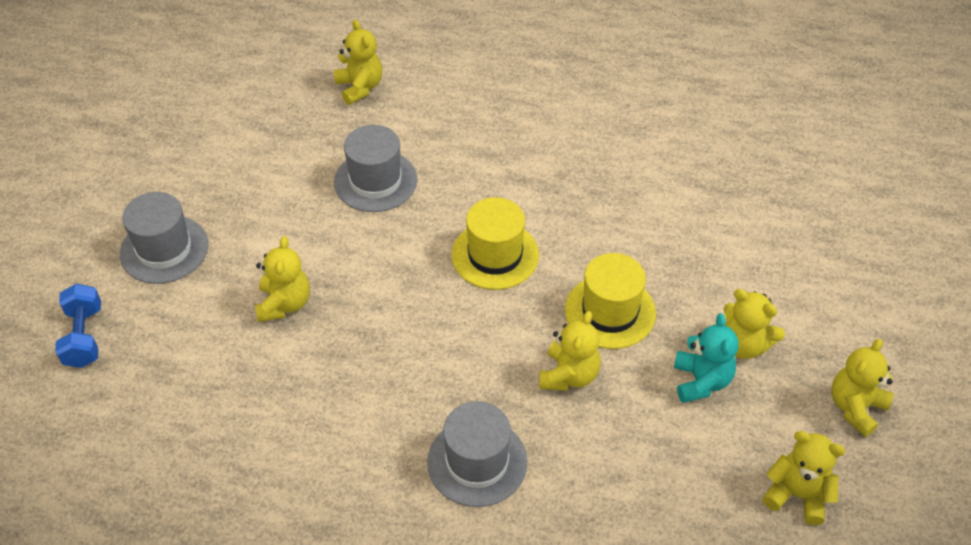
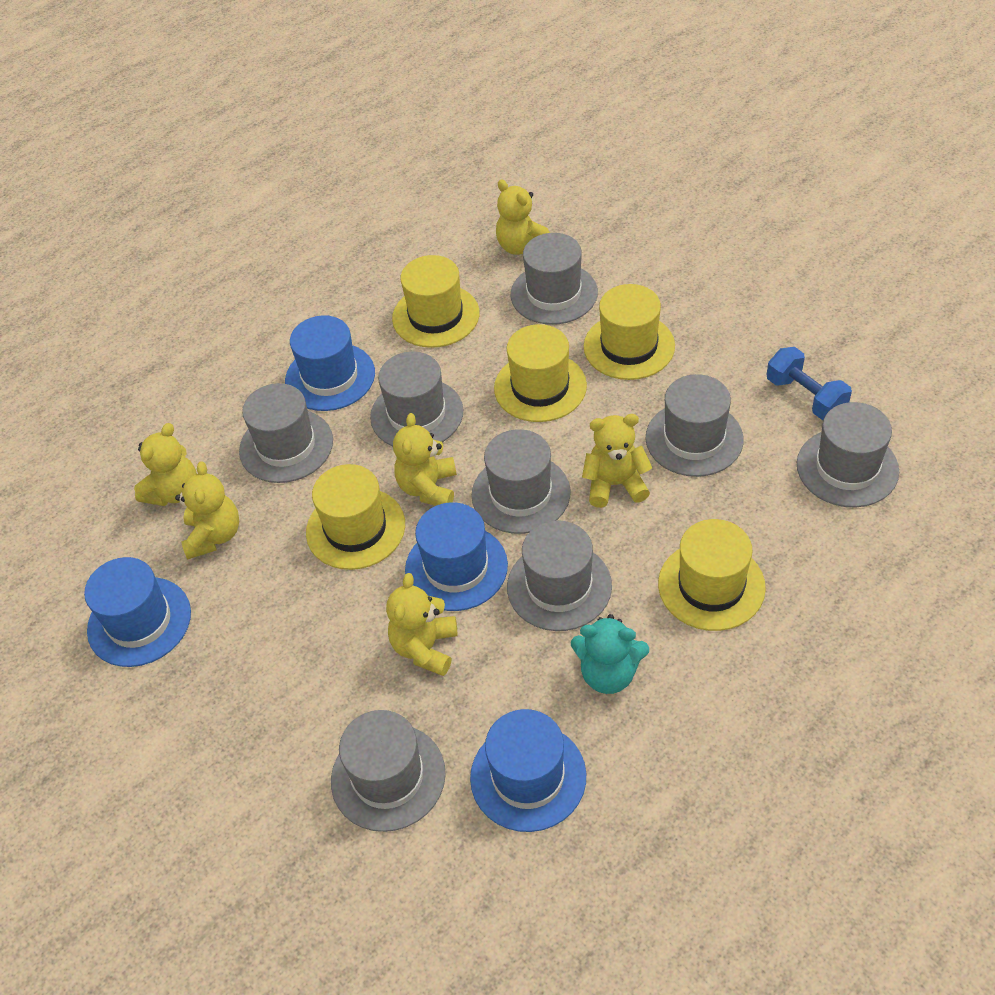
blue hat: none = 0 -> [84,557,191,667] [285,315,375,411] [405,502,508,611] [470,709,586,832] = 4
grey hat: [120,192,208,284] [334,125,418,212] [427,401,527,507] = 3 -> [239,383,333,483] [331,710,446,832] [370,352,463,447] [471,429,571,534] [507,520,612,631] [511,233,598,325] [645,374,744,477] [797,402,899,507] = 8
yellow hat: [451,197,539,290] [565,253,656,349] = 2 -> [306,464,405,570] [392,255,479,348] [494,324,587,422] [584,284,675,380] [658,519,766,631] = 5

